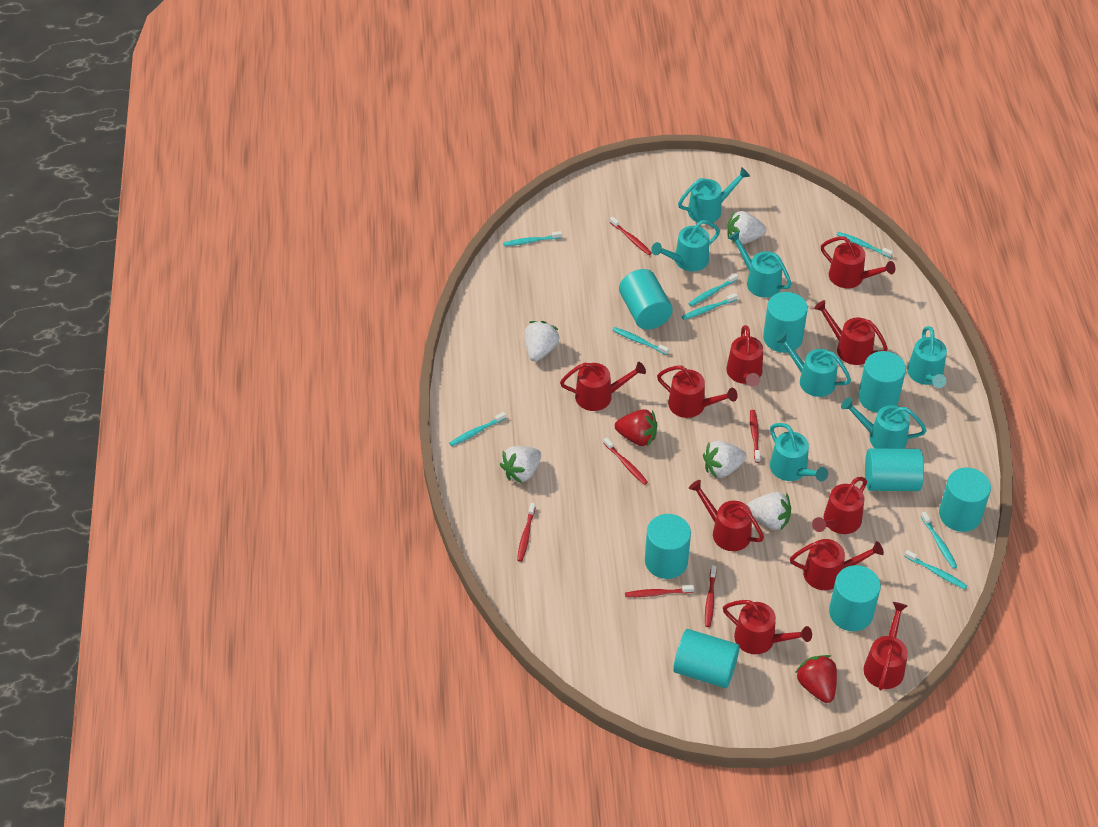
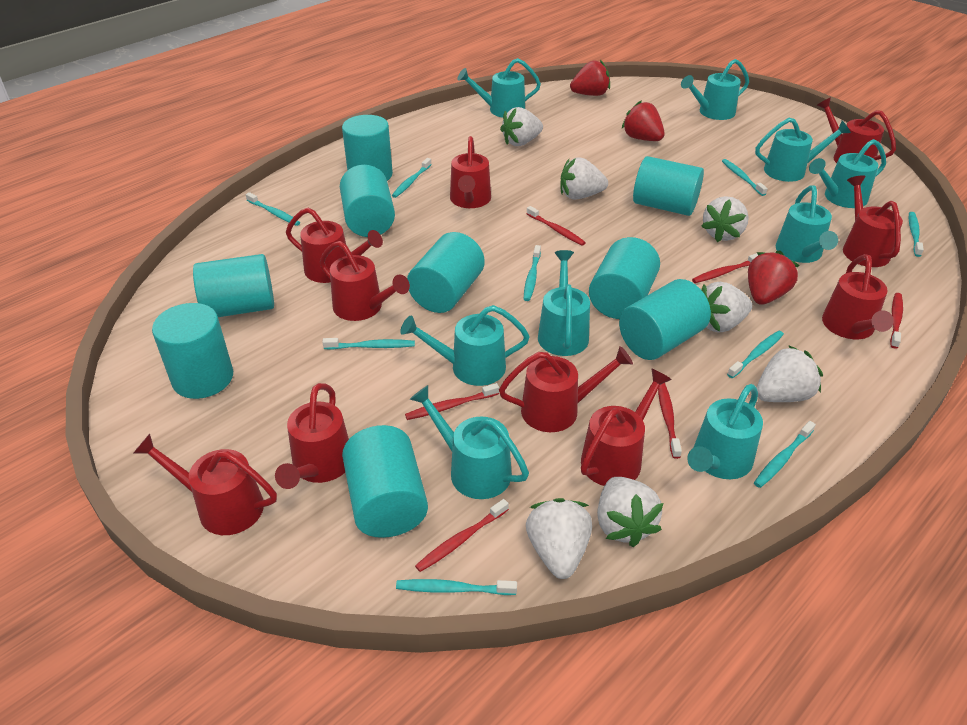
red strawberry: [615,409,657,446] [795,655,837,703] = 2 -> [570,60,610,96] [622,100,664,141] [748,251,799,305] = 3
turquoise cylinder: [619,269,673,330] [645,514,691,579] [673,629,740,688] [763,292,808,353] [829,565,881,631] [858,351,906,413] [865,448,924,491] [939,468,991,532] = 8 -> [152,303,233,399] [193,254,274,317] [340,165,395,237] [342,115,393,181] [342,425,428,538] [407,232,485,313] [589,237,660,319] [619,279,711,360] [633,156,704,216] = 9
turquoise toothbrush: [449,412,506,446] [503,231,562,246] [612,327,669,355] [682,293,737,320] [688,273,738,306] [837,232,893,258] [904,550,967,589] [920,512,957,569] = 8 -> [246,192,300,226] [322,338,415,350] [392,158,432,198] [396,579,517,595] [524,245,541,301] [722,159,768,196] [727,330,784,378] [754,421,816,488] [909,212,924,257] = 9
turquoise watering can: [651,220,720,272] [678,167,750,223] [728,231,792,298] [770,423,828,482] [775,332,851,397] [841,397,927,449] [907,326,947,388] = 7 -> [400,305,530,386] [410,385,529,499] [457,58,541,118] [538,250,590,356] [681,59,749,120] [687,384,763,479] [755,118,851,182] [776,185,838,263] [809,139,886,208] = 9
white strawberry: [500,446,541,483] [525,321,559,362] [703,441,746,479] [728,211,766,244] [747,492,791,530] = 5 -> [500,107,543,146] [526,498,592,579] [561,157,608,200] [597,477,663,547] [701,196,749,242] [701,282,752,333] [756,345,823,402] = 7

